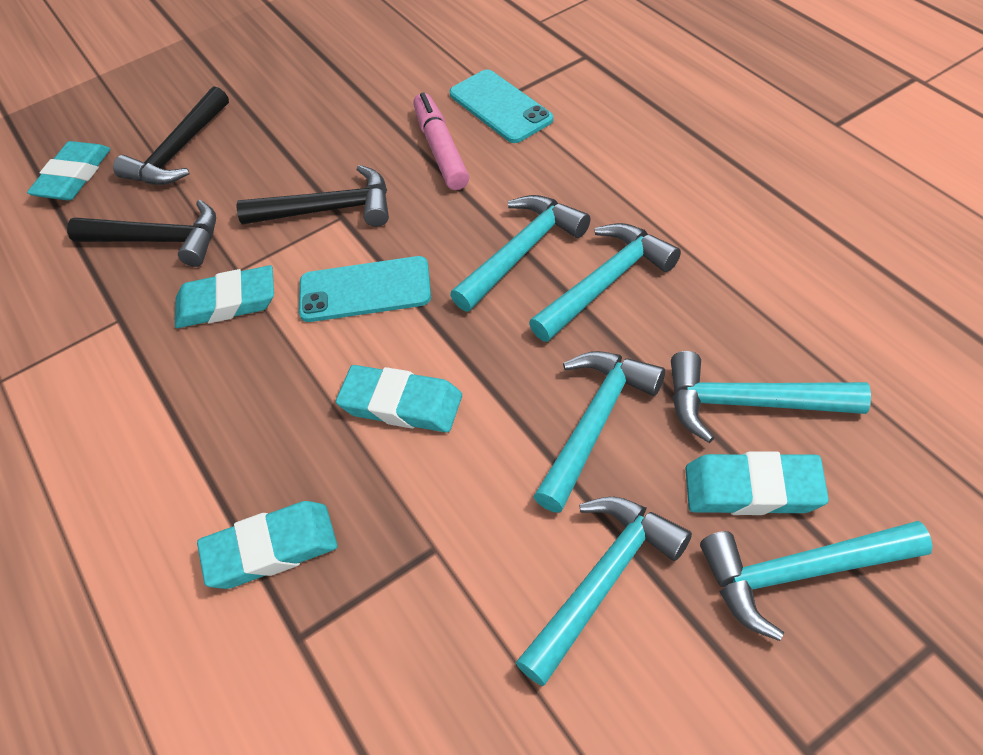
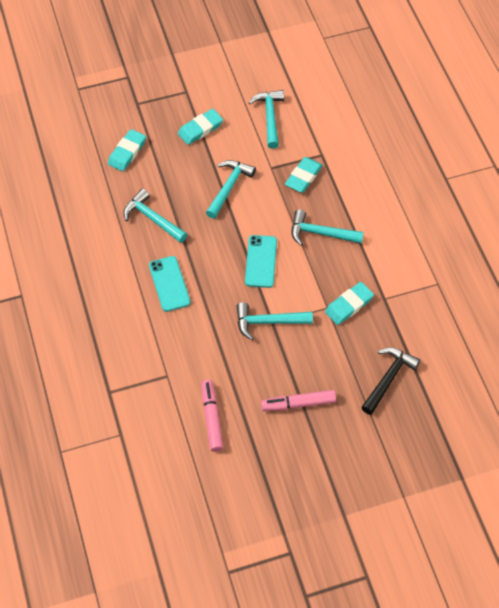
black hammer: [67,200,216,267] [113,86,229,185] [236,165,389,227] = 3 -> [361,347,420,415] = 1
pink marker: [413,92,469,190] = 1 -> [202,380,223,452] [261,390,336,411] = 2
turquoise eraser: [27,141,110,200] [175,265,274,328] [197,501,338,589] [336,365,462,432] [686,452,829,515] = 5 -> [108,129,146,171] [178,109,223,145] [285,157,323,193] [325,282,374,325] = 4
turquoise hammer: [450,195,590,311] [516,497,692,686] [529,223,681,342] [533,351,665,513] [671,351,871,443] [700,521,933,641] = 6 -> [123,189,187,243] [206,160,256,219] [237,302,313,340] [249,90,284,149] [292,210,364,246] = 5

